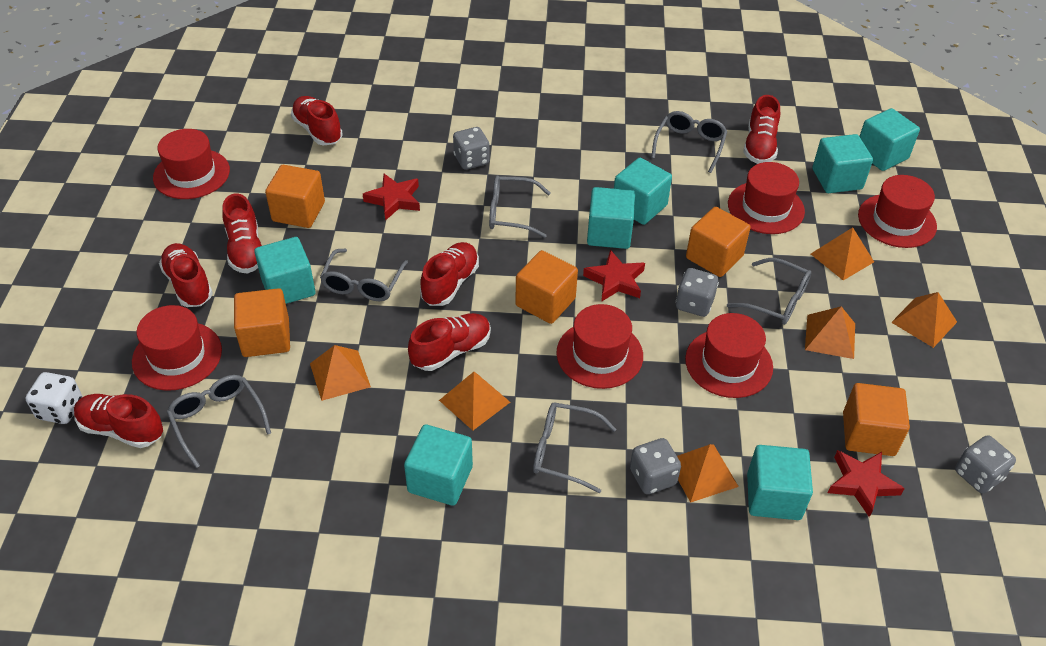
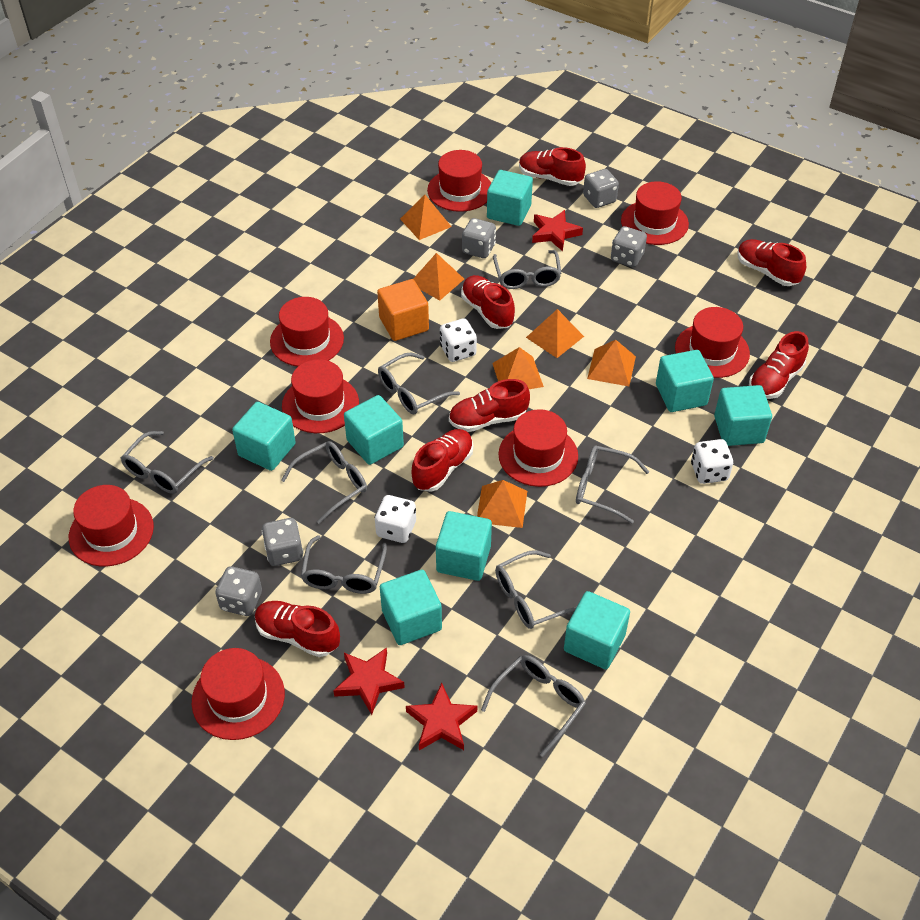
grey dice: [453,127,490,169] [630,438,681,494] [676,268,719,317] [955,435,1016,493] = 4 -> [215,566,262,616] [262,518,303,566] [462,218,496,258] [583,169,619,208] [611,226,647,267] = 5
grey glasses: [167,375,271,468] [320,249,408,301] [489,175,551,238] [533,403,616,493] [651,111,727,173] [727,258,811,325] = 6 -> [121,431,214,494] [281,441,367,524] [301,535,387,594] [378,353,460,414] [481,655,586,757] [493,250,562,289] [495,550,577,629] [576,445,649,524] = 8
orange cube: [234,288,290,357] [265,165,325,228] [515,250,578,324] [686,207,751,277] [843,383,910,456] = 5 -> [377,279,429,341] = 1
red hat: [132,305,222,391] [153,129,230,199] [556,304,643,389] [685,313,773,398] [728,162,805,234] [858,175,937,248] = 6 -> [69,485,154,566] [192,648,285,740] [270,297,344,367] [282,359,359,433] [427,150,491,212] [499,409,578,487] [621,181,689,245] [675,307,750,378] = 8
turquoise cube: [254,237,315,304] [404,424,473,506] [587,187,635,249] [614,158,672,225] [747,445,813,520] [812,134,873,193] [859,108,920,171] = 7 -> [232,402,296,471] [344,395,404,465] [380,570,442,645] [436,511,492,581] [487,170,533,226] [564,591,630,669] [656,350,714,412] [714,385,772,446] = 8
white dice: [26,372,83,424] = 1 -> [375,495,416,543] [440,318,477,362] [691,439,733,484] = 3

